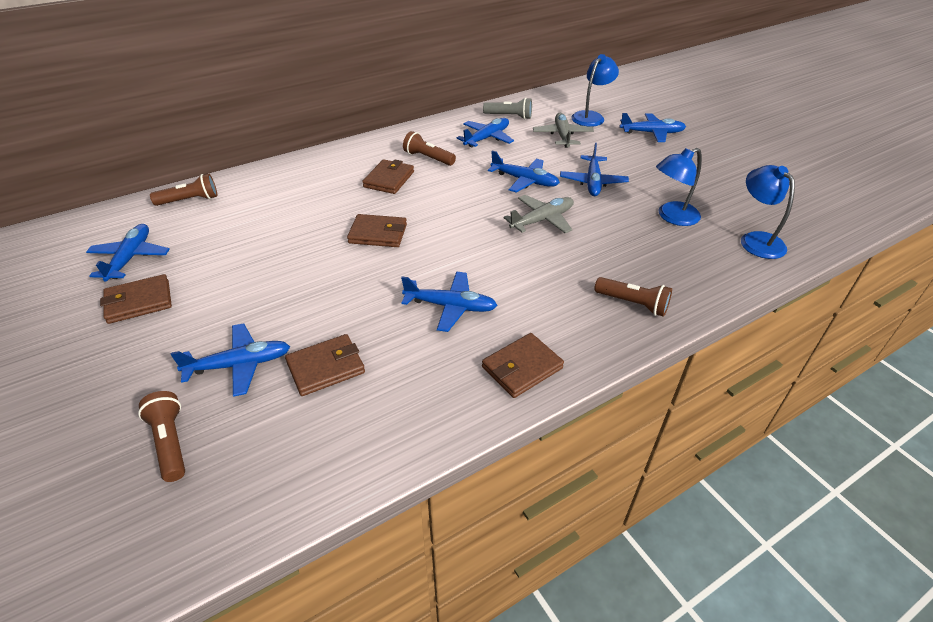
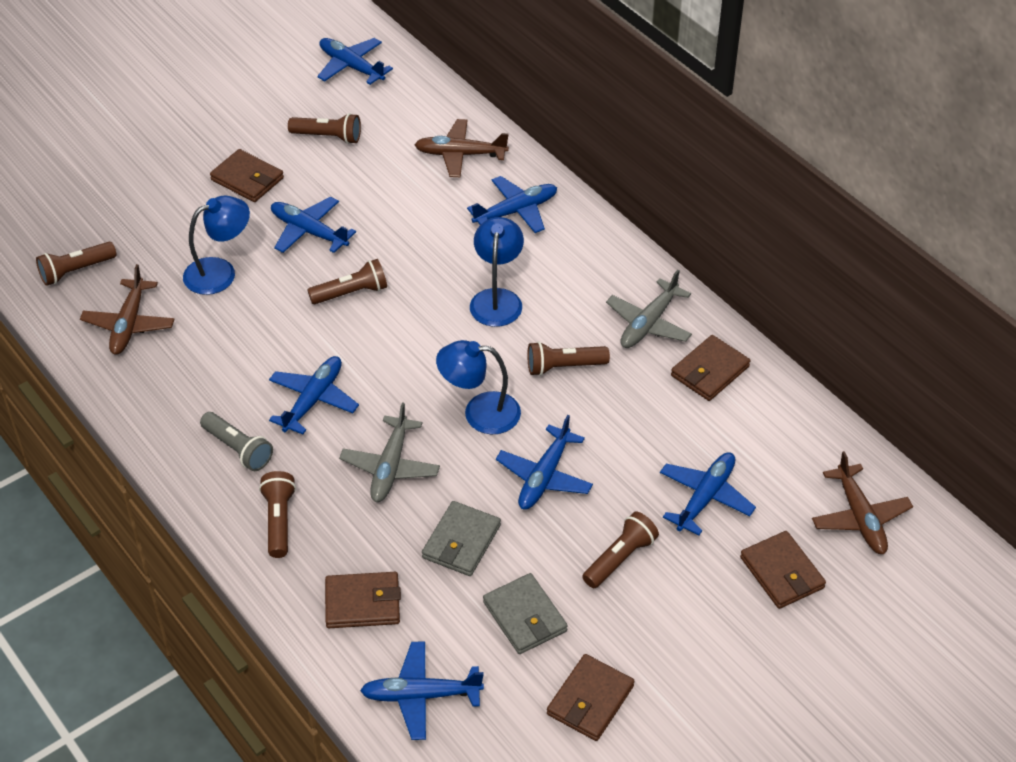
brown flashlight: [138,391,185,482] [150,174,217,206] [403,131,456,166] [594,277,672,317] = 4 -> [36,242,117,286] [259,471,296,558] [288,113,361,144] [308,259,387,304] [527,341,610,376] [582,512,659,588] = 6
brown plane: none = 0 -> [80,264,174,355] [414,119,509,177] [812,451,913,554] = 3
grey wallet: none = 0 -> [422,501,501,576] [483,573,568,654] = 2

